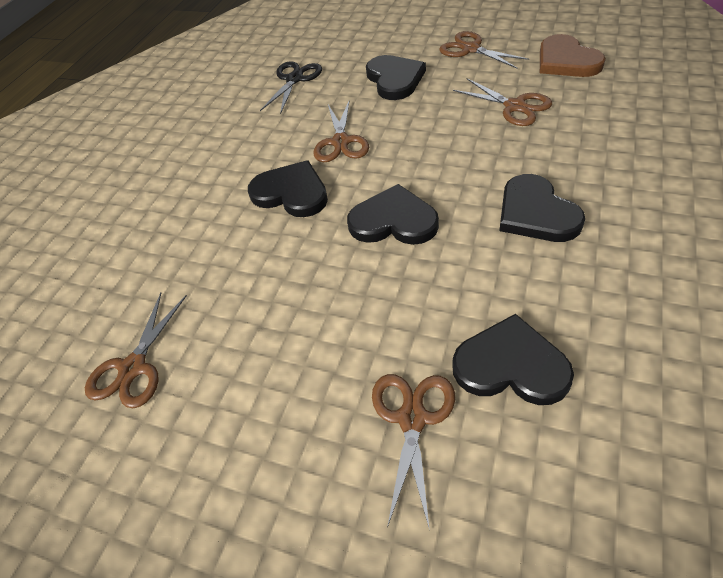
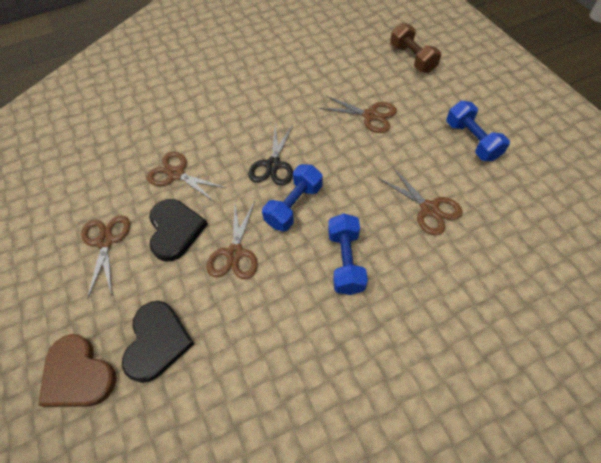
black heart: [248,160,328,217] [347,184,439,245] [366,55,426,100] [452,314,574,405] [499,174,585,242] = 5 -> [122,301,194,383] [149,199,208,261] = 2
blue dumbbell: none = 0 -> [262,164,322,231] [328,213,368,295] [446,101,510,161] = 3
brown dumbbell: none = 0 -> [390,22,441,73] = 1

